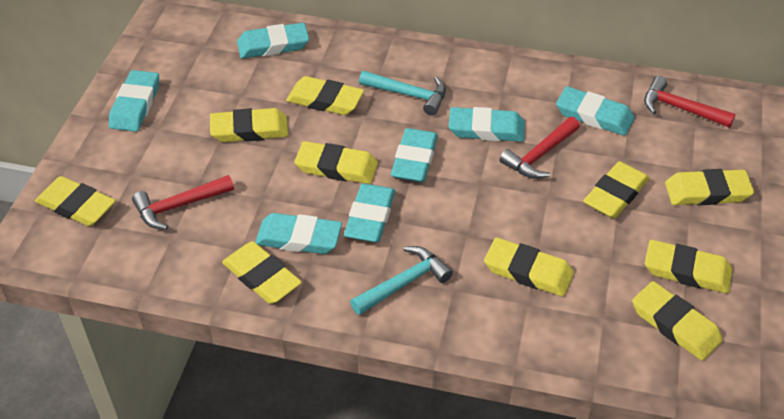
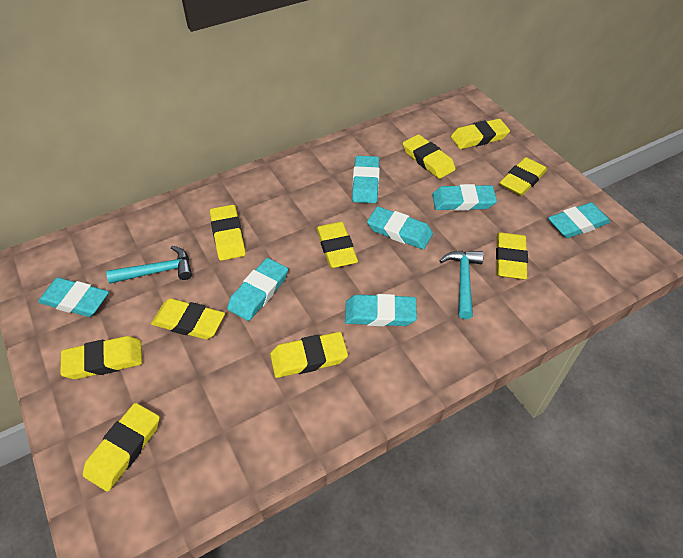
red hammer: [132,175,234,230] [499,117,580,179] [644,76,736,128] = 3 -> none = 0

